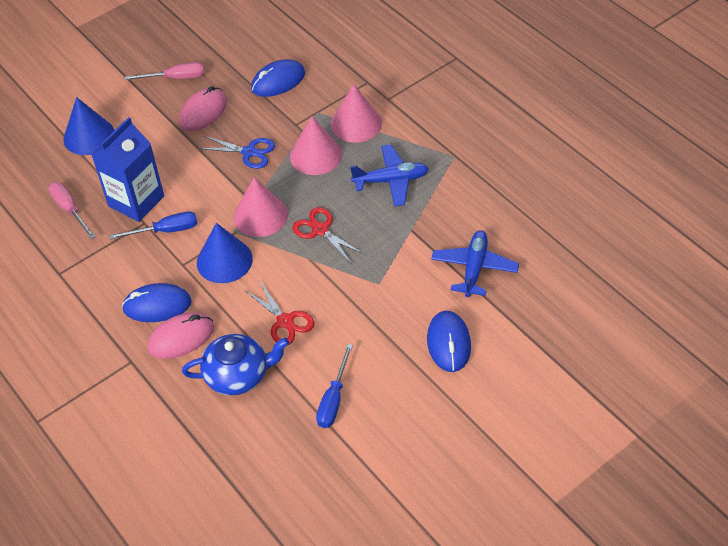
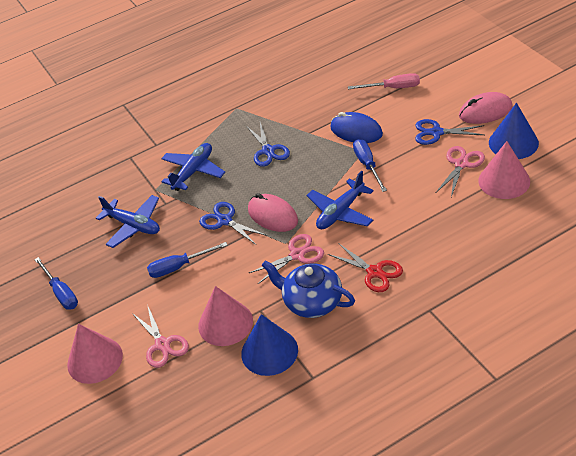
blue carton: [91,117,164,222] = 1 -> none = 0
blue mouse: [122,283,192,322] [251,59,305,97] [427,311,471,372] = 3 -> [330,112,383,143] = 1
blue plane: [350,144,429,206] [431,230,519,297] = 2 -> [96,195,160,248] [161,143,225,191] [307,171,374,229] = 3
blue scissors: [198,136,275,169] = 1 -> [199,202,267,245] [246,122,290,167] [415,119,484,145] = 3
blue screwdriver: [109,212,197,239] [316,344,353,428] = 2 -> [34,257,78,309] [147,242,228,278] [353,139,387,192] = 3
pink scissors: none = 0 -> [132,305,189,368] [249,234,324,284] [436,146,485,197] = 3
pink screwdriver: [48,182,96,239] [125,62,204,80] = 2 -> [348,73,420,89] = 1
red scissors: [244,280,314,345] [292,207,364,264] = 2 -> [328,243,403,292] = 1

